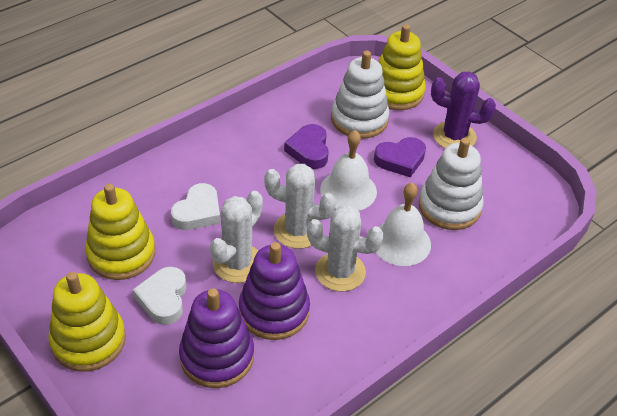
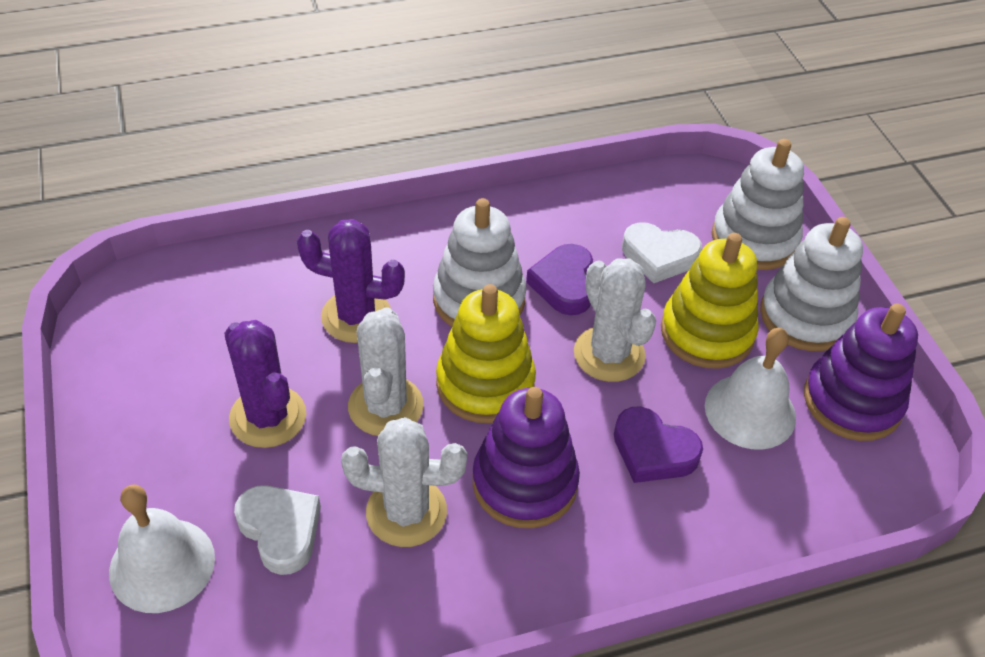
purple cactus: [431,72,496,148] = 1 -> [224,320,306,448] [297,219,405,343] = 2
white stacking toy: [331,51,390,139] [419,138,484,230] = 2 -> [433,198,526,327] [712,139,804,270] [760,217,863,351] = 3
yellow stacking toy: [48,272,126,372] [85,184,155,280] [378,24,426,110] = 3 -> [436,284,536,423] [661,233,759,369] = 2

